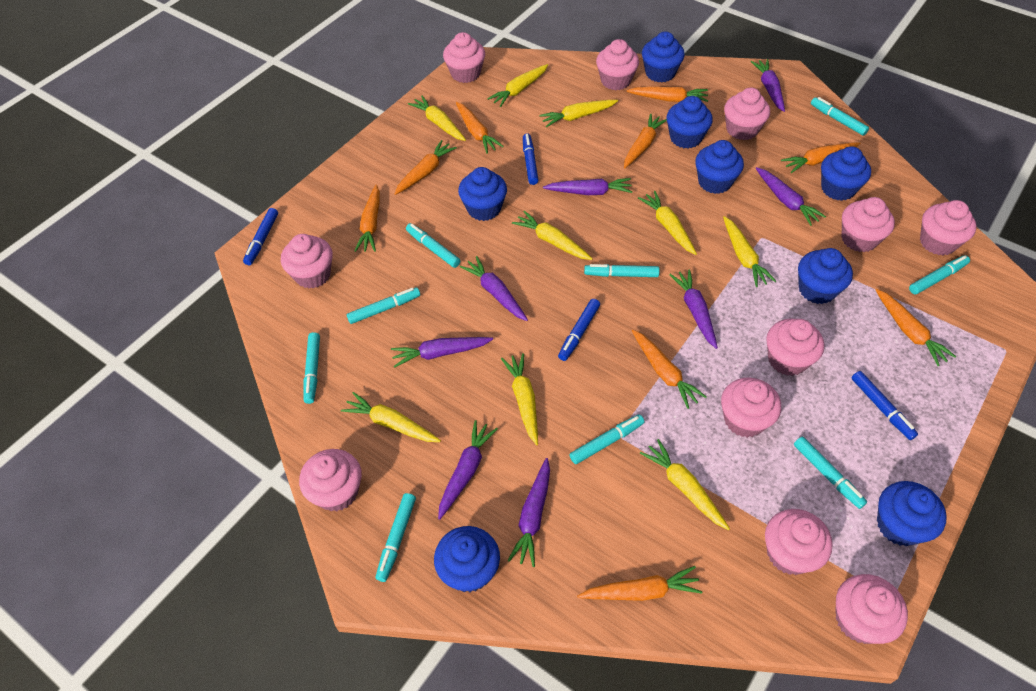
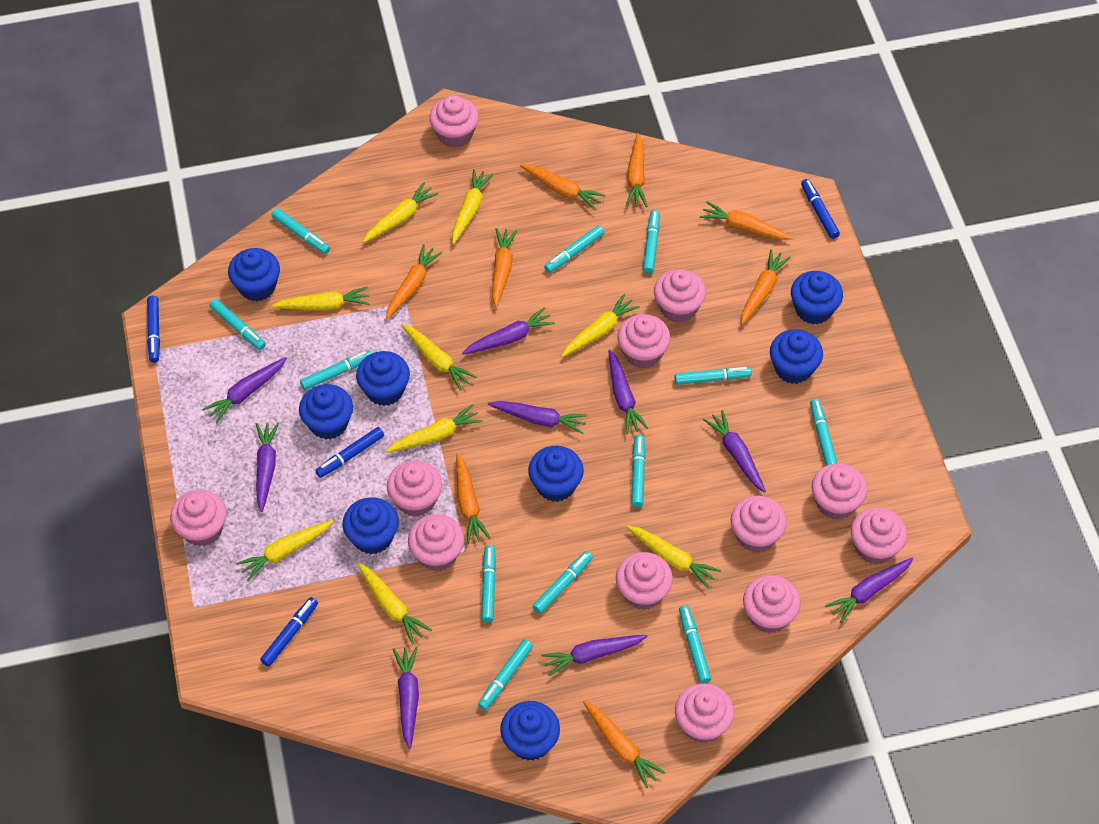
orange carrot: [354,185,380,252] [395,140,457,195] [456,102,504,154] [577,566,702,601] [624,113,667,168] [627,87,708,102] [632,330,707,409] [781,142,861,173] [876,289,956,366] = 9 -> [386,244,443,319] [456,453,491,544] [492,228,517,308] [520,164,606,210] [583,701,666,788] [626,133,648,207] [700,201,793,240] [741,249,791,325] = 8
pink cupcake: [281,234,333,289] [299,449,362,511] [443,32,485,83] [596,39,639,90] [721,378,781,438] [724,87,770,140] [765,509,833,575] [766,319,824,376] [835,574,908,644] [842,197,895,252] [920,200,977,255] = 11 -> [170,490,226,547] [387,460,442,517] [408,514,464,572] [429,95,479,148] [616,552,673,610] [617,314,671,369] [654,269,706,323] [675,683,734,743] [731,496,787,552] [743,575,801,634] [812,463,867,520] [851,507,907,565] = 12
purple carrot: [391,337,493,368] [438,420,498,520] [460,256,528,321] [508,458,550,567] [543,178,633,195] [669,269,718,349] [751,59,785,112] [756,167,826,226] = 8 -> [202,357,287,423] [256,423,279,512] [393,646,419,749] [462,307,555,355] [488,401,588,434] [541,635,648,676] [608,350,649,434] [703,410,766,493] [825,557,914,623] = 9
turquoise marker: [304,332,320,404] [347,287,420,324] [375,493,416,582] [406,223,460,268] [569,414,645,464] [584,264,660,277] [794,437,867,509] [811,97,869,136] [909,255,970,294] = 9 -> [209,299,266,350] [271,208,330,254] [300,350,372,390] [478,639,533,710] [481,545,496,622] [532,551,593,614] [544,225,604,273] [631,435,646,507] [643,210,660,274] [674,367,752,385] [679,605,711,683] [810,399,837,466] = 12

